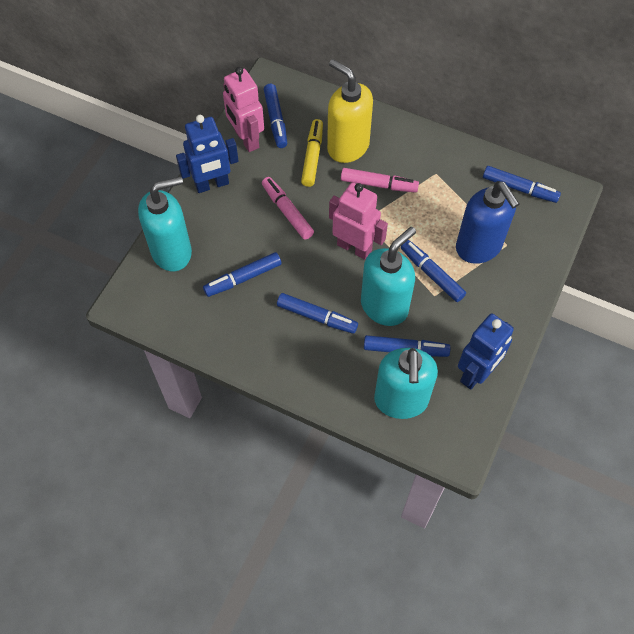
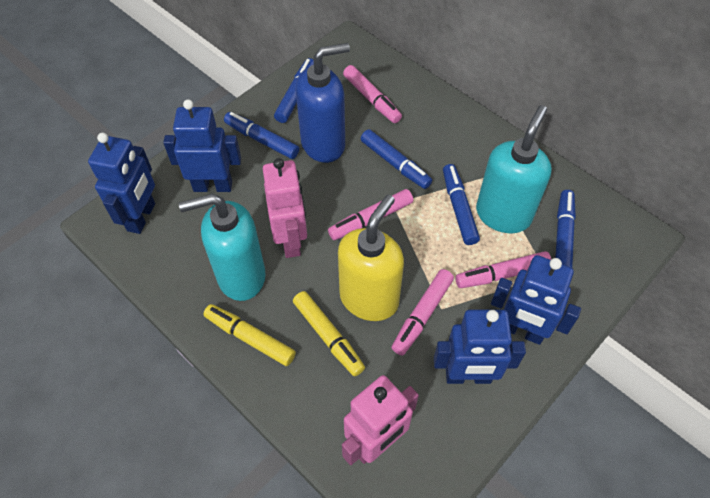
blue marker: [203,252,282,297] [264,84,287,148] [277,293,358,334] [364,335,450,357] [401,240,466,302] [483,166,561,203] = 6 -> [224,112,299,159] [274,58,314,123] [361,129,432,189] [443,164,480,245] [555,190,576,268] = 5
blue robot: [176,115,239,193] [458,314,514,389] = 2 -> [88,133,155,234] [163,99,241,192] [434,310,526,384] [491,255,581,345] = 4
pink marker: [262,177,314,240] [341,168,419,193] = 2 -> [328,189,413,240] [343,65,402,123] [392,269,454,355] [455,251,551,288] = 4
turquoise soap dispenser: [138,176,192,271] [361,227,416,326] [374,348,438,419] = 3 -> [179,194,266,301] [476,105,552,233] = 2
yellow marker: [301,119,323,187] = 1 -> [203,304,296,366] [293,291,365,376] = 2

